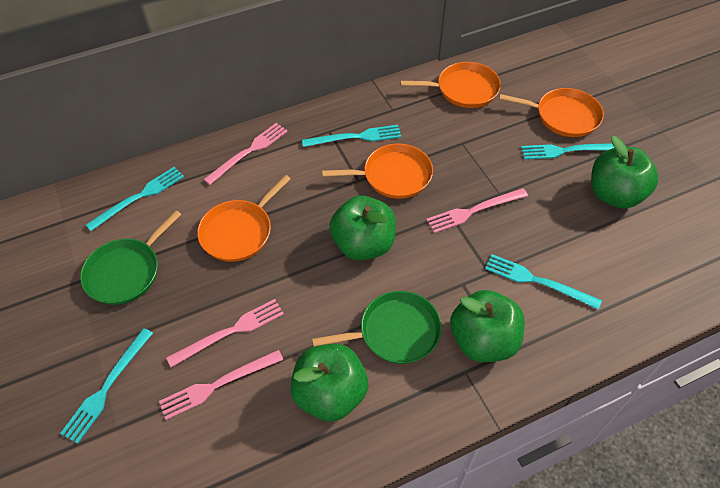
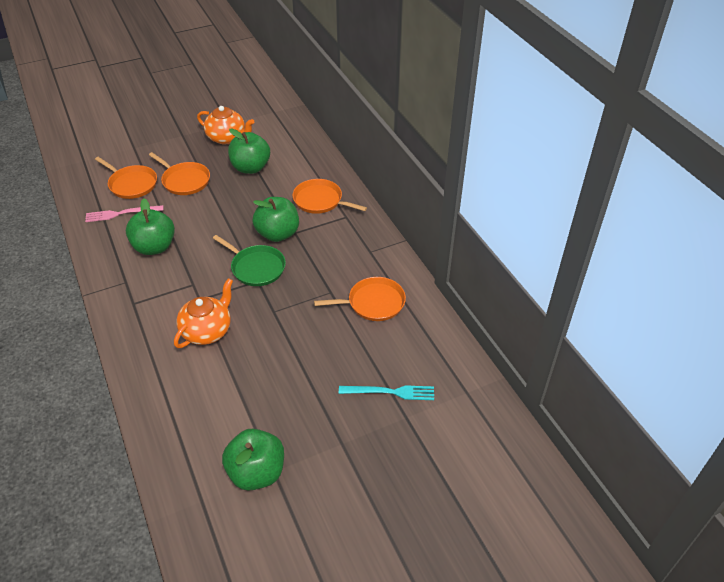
green pan: [80,210,181,305] [312,291,442,364] = 2 -> [213,235,286,286] = 1
orange teapot: none = 0 -> [174,278,233,348] [197,106,255,144] = 2
pink fork: [159,350,283,420] [166,299,284,367] [203,123,288,185] [426,188,528,233] = 4 -> [85,205,164,222] = 1
turquoise fork: [60,328,153,444] [86,167,184,231] [302,125,402,147] [485,254,602,310] [521,143,614,160] = 5 -> [339,385,434,400] = 1

